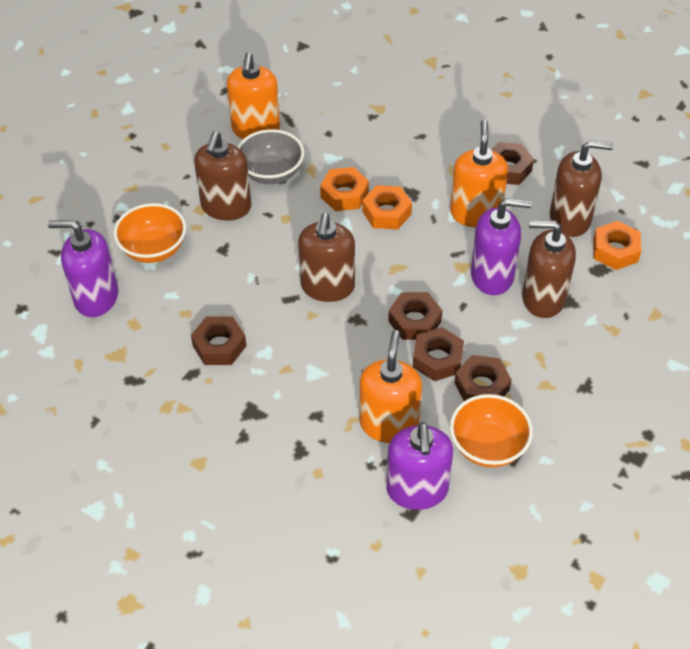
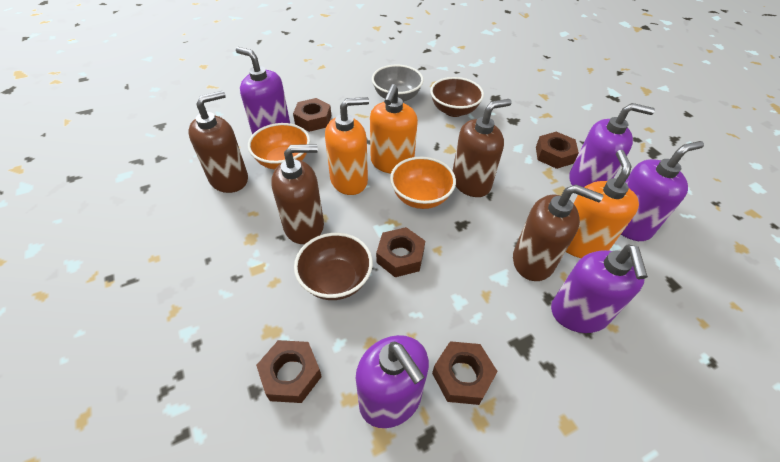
brown bowl: none = 0 -> [294,233,373,300] [430,77,484,117] = 2
orange nut: [320,167,369,211] [362,185,412,229] [593,221,642,270] = 3 -> none = 0
purple soap dispenser: [48,220,118,317] [386,422,453,510] [471,198,531,295] = 3 -> [236,47,290,135] [356,335,429,428] [551,244,648,333] [569,103,655,187] [621,141,704,241] = 5

